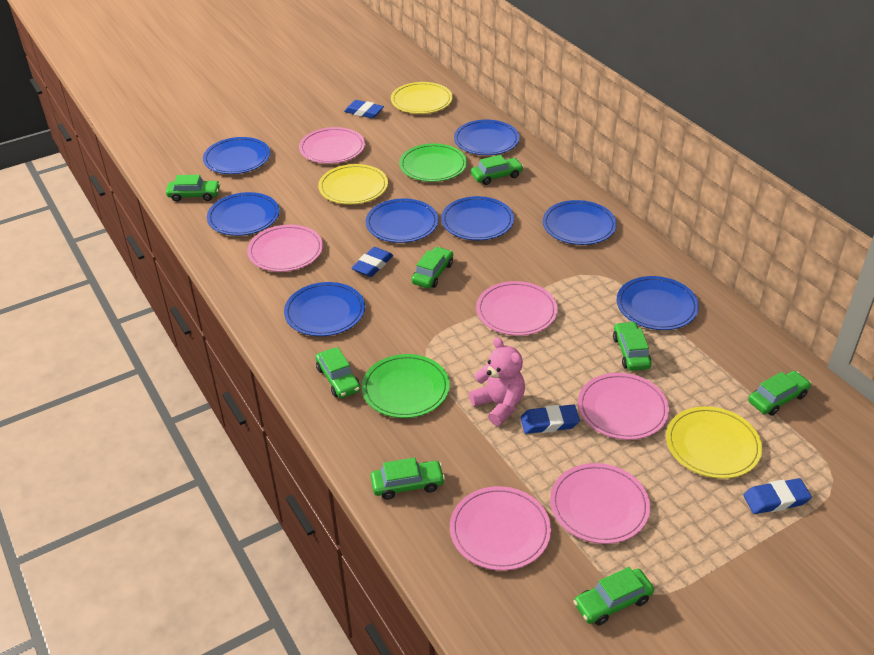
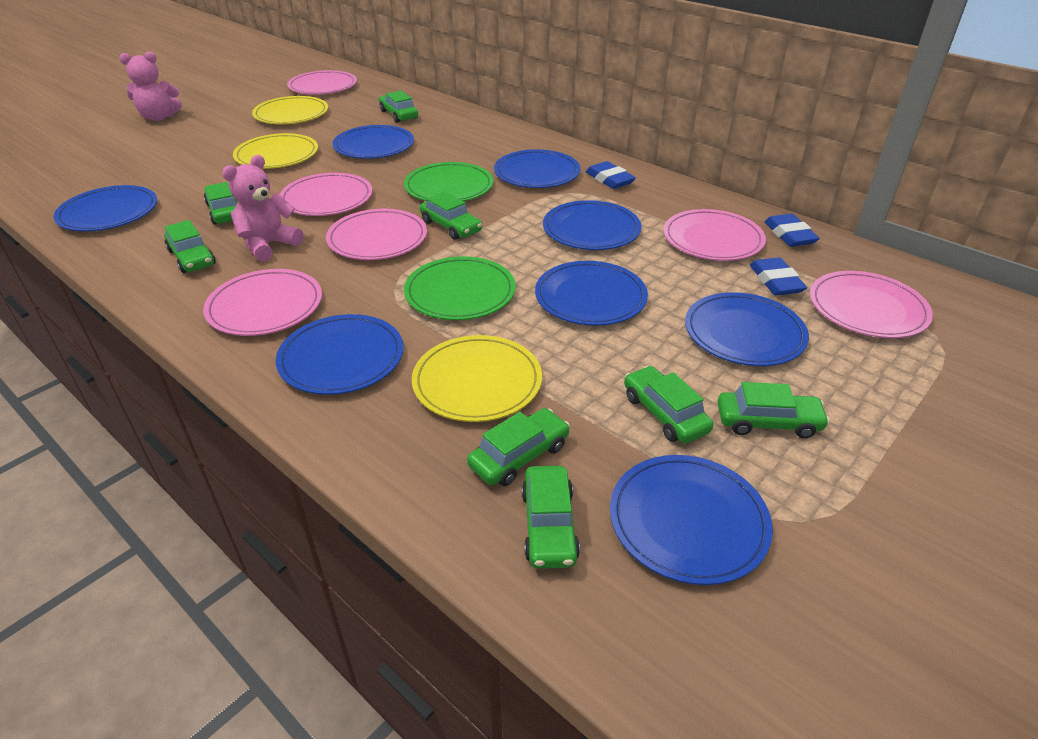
blue eraser: [344,100,384,118] [352,247,393,277] [521,405,580,434] [743,478,812,514] = 4 -> [586,161,636,189] [750,257,807,296] [764,214,820,247] = 3
pink teddy bear: [469,337,525,426] = 1 -> [119,51,182,121] [222,155,303,262] = 2

